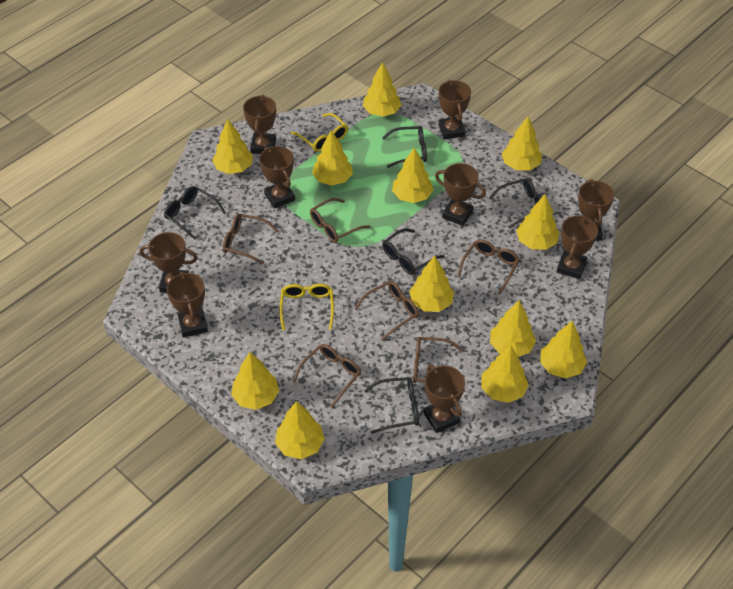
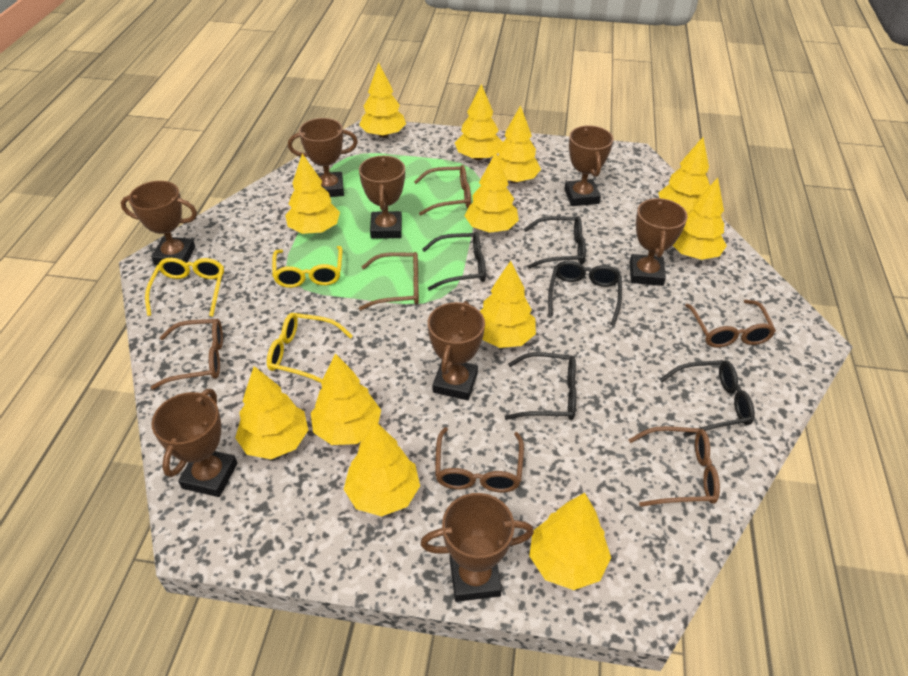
brown trophy: [140,232,198,293] [167,271,208,337] [243,95,276,154] [259,146,295,208] [423,364,465,433] [435,163,486,226] [439,80,471,140] [557,215,598,279] [578,179,614,241] = 9 -> [121,181,197,265] [152,389,237,497] [288,118,358,197] [359,156,405,239] [420,493,534,602] [428,301,485,400] [564,126,614,206] [630,198,688,286] = 8
yellow glasses: [279,284,334,331] [291,113,348,152] = 2 -> [145,258,224,317] [267,313,353,383] [272,246,342,288] = 3

